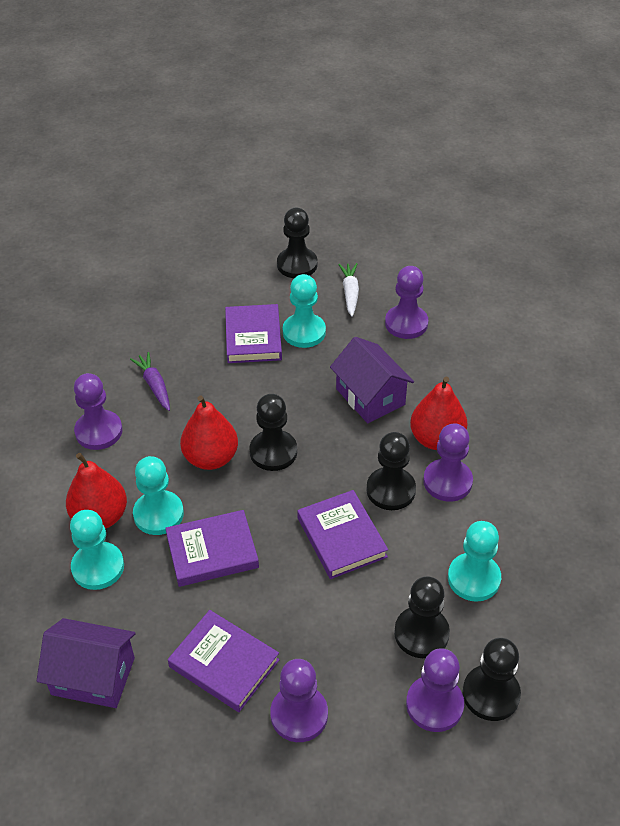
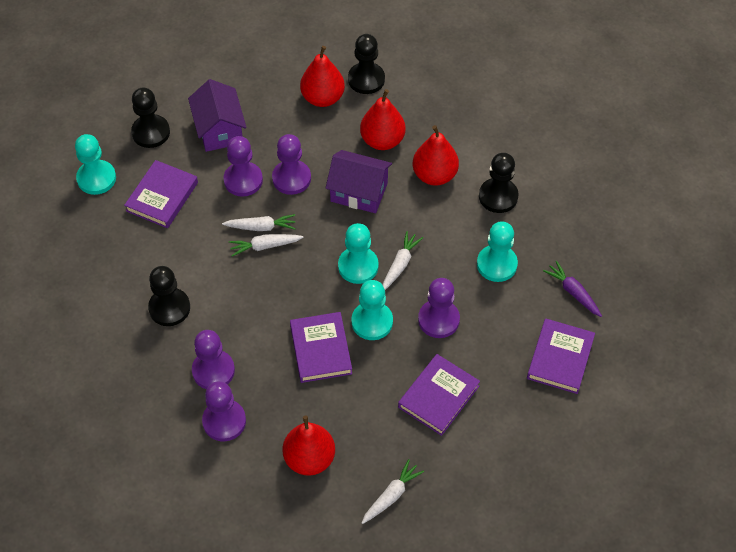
black pawn: [250,394,297,471] [277,208,317,278] [366,432,416,510] [394,576,450,658] [462,638,521,721] = 5 -> [131,88,170,148] [148,266,190,326] [348,34,385,94] [479,153,519,213] = 4
red pear: [66,453,127,529] [180,395,238,470] [410,377,467,450] = 3 -> [283,416,335,476] [300,46,345,107] [360,89,406,150] [413,125,459,186] = 4
white carrot: [338,263,359,317] = 1 -> [222,214,296,231] [229,234,303,257] [362,459,424,524] [383,231,423,290] = 4

